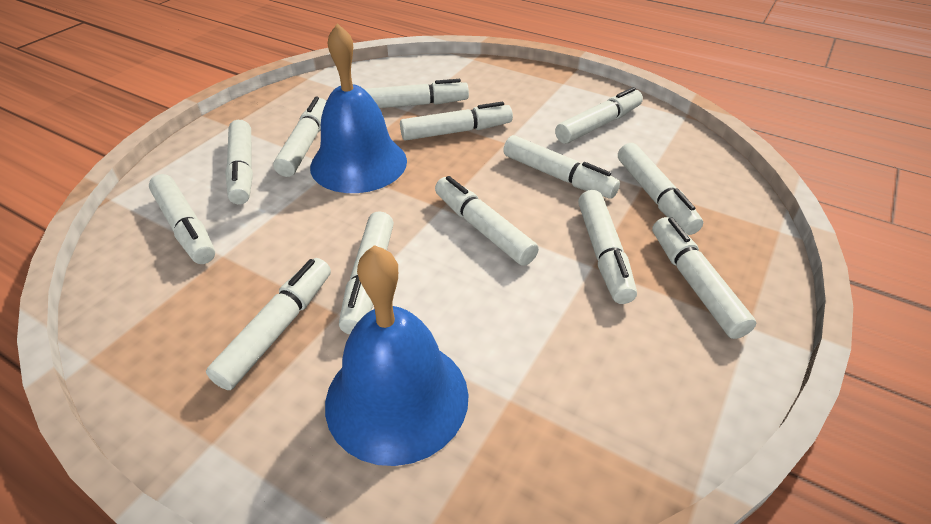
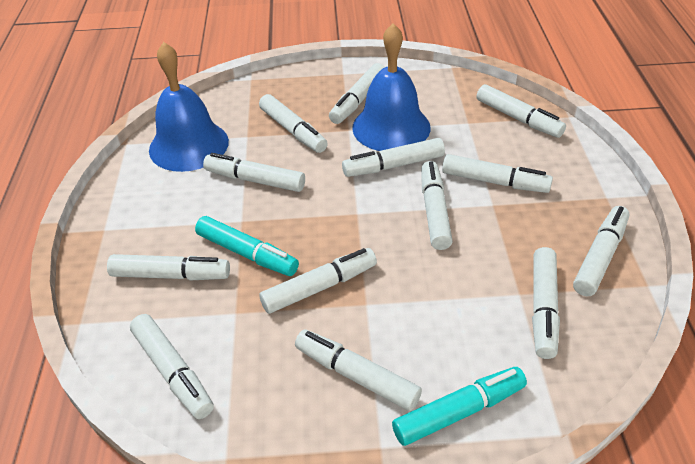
turquoise marker: none = 0 -> [195,216,299,276] [392,367,527,446] = 2

